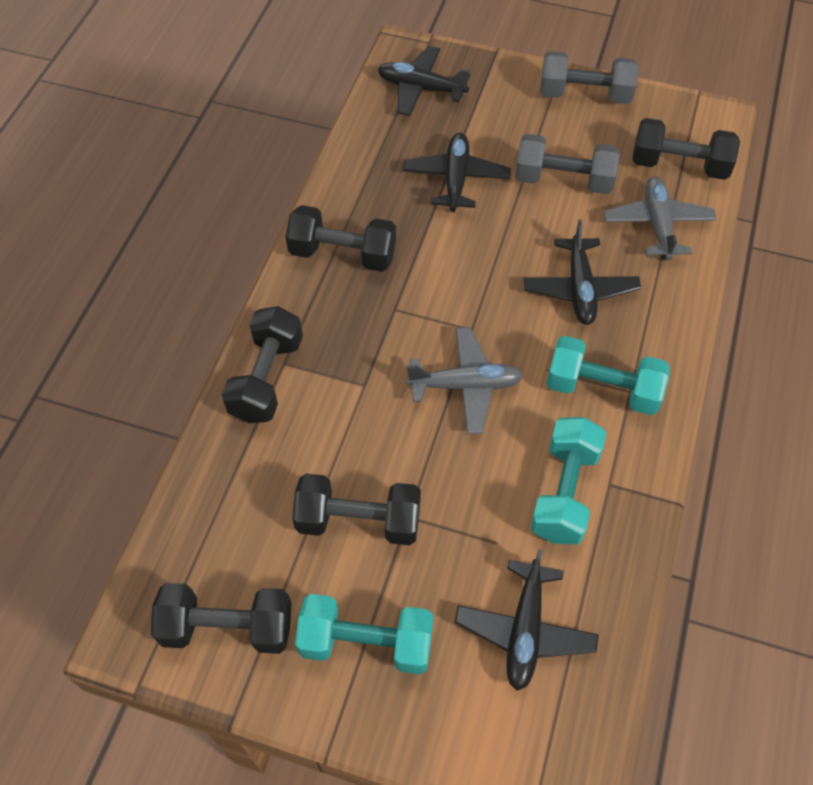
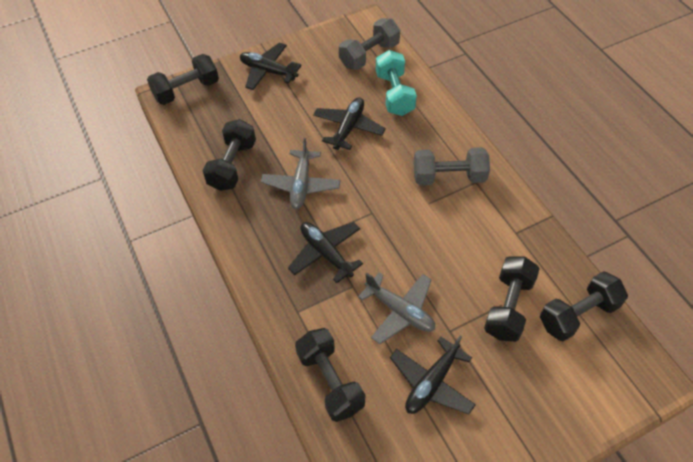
turquoise dumbbell: [295,594,434,674] [530,417,606,545] [546,336,670,415] = 3 -> [376,50,417,116] = 1

